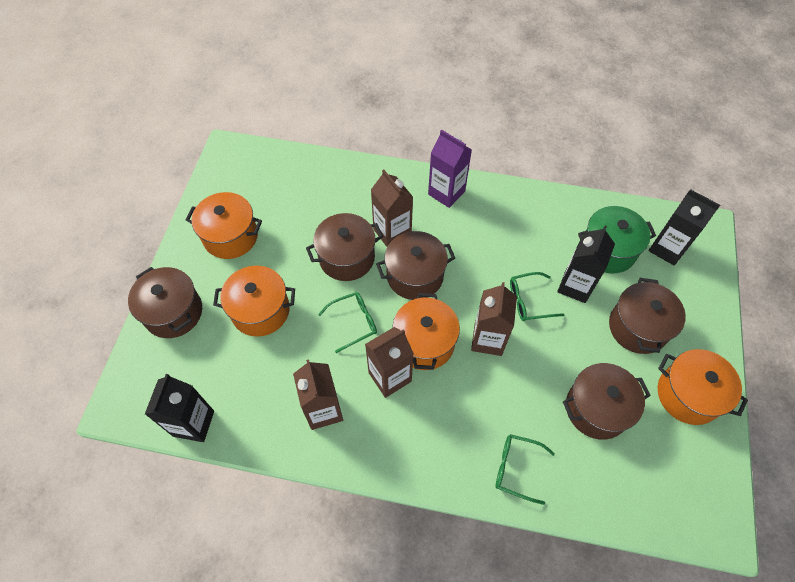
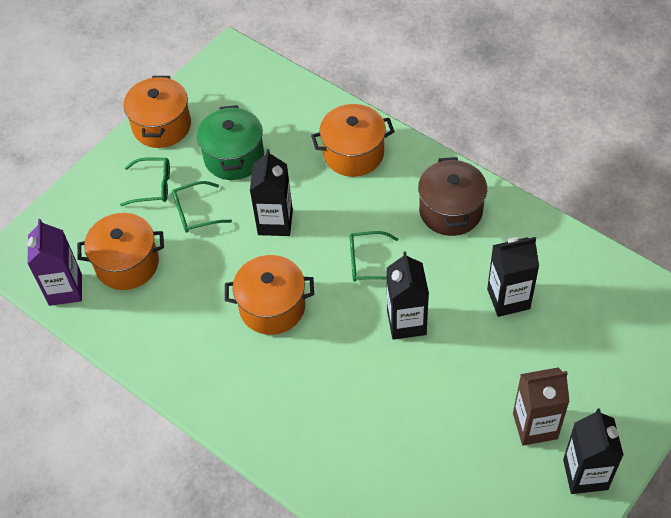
black carton: [145,374,214,442] [557,226,615,303] [649,189,720,265] = 3 -> [250,149,293,236] [387,251,429,340] [487,237,539,317] [563,408,624,494] = 4
brown carton: [293,359,343,430] [365,327,414,398] [371,169,413,247] [471,282,517,356] = 4 -> [513,368,570,446] = 1
brown pot: [128,267,202,338] [306,213,383,281] [376,231,455,300] [563,363,651,440] [609,278,686,354] = 5 -> [418,157,487,236] = 1

